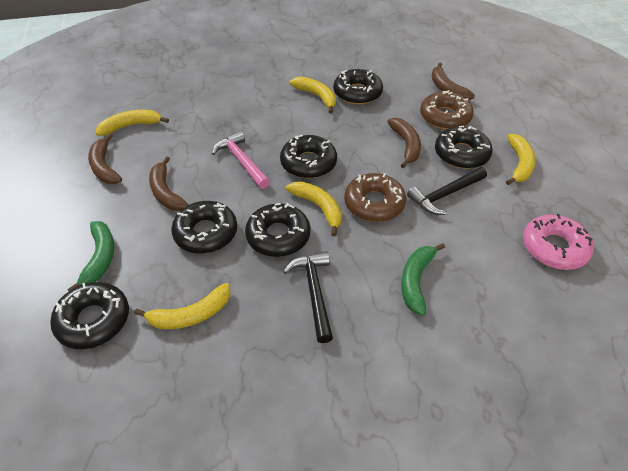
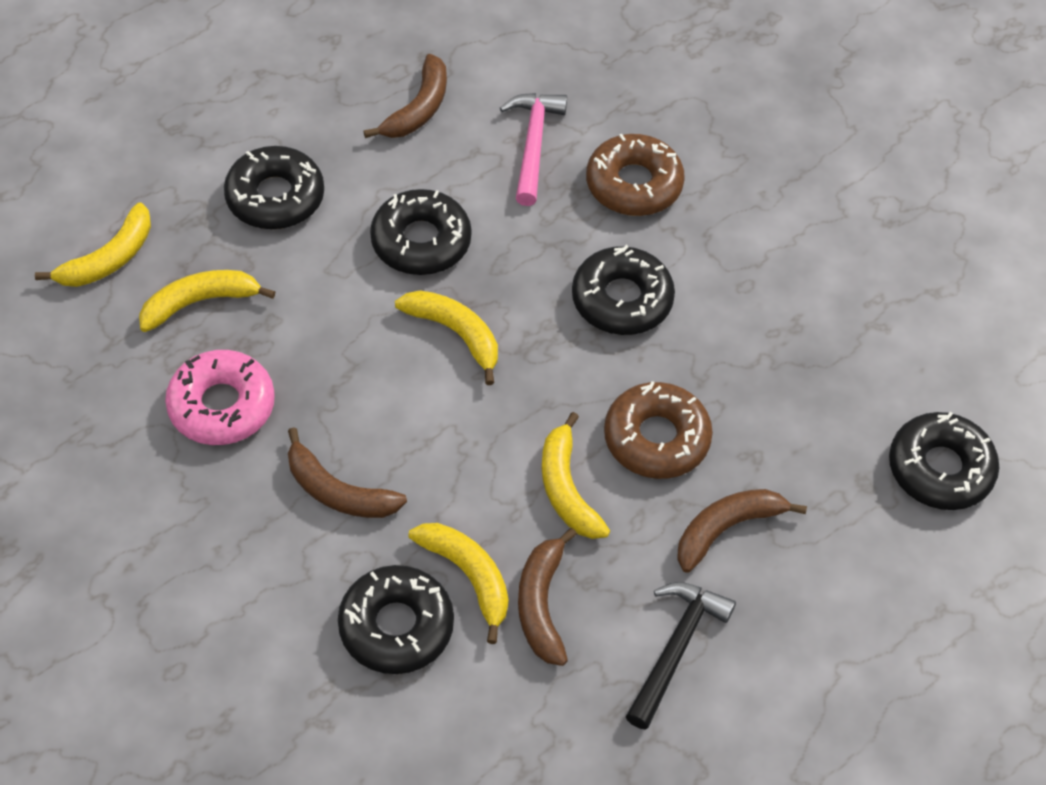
black donut: [50,282,129,349] [171,201,237,254] [245,203,310,257] [280,135,337,178] [333,69,383,105] [435,126,493,169] = 6 -> [224,146,324,229] [338,565,454,674] [370,189,472,275] [572,245,675,335] [889,412,999,510] = 5
black hammer: [283,251,333,343] [407,167,487,215] = 2 -> [626,582,736,730] = 1
green banana: [68,221,114,291] [401,243,445,316] = 2 -> none = 0

